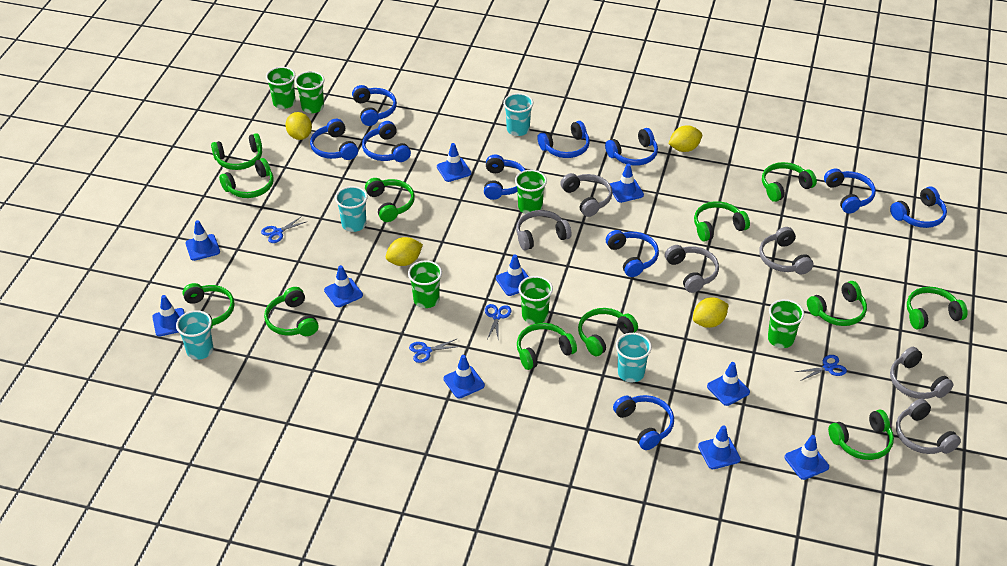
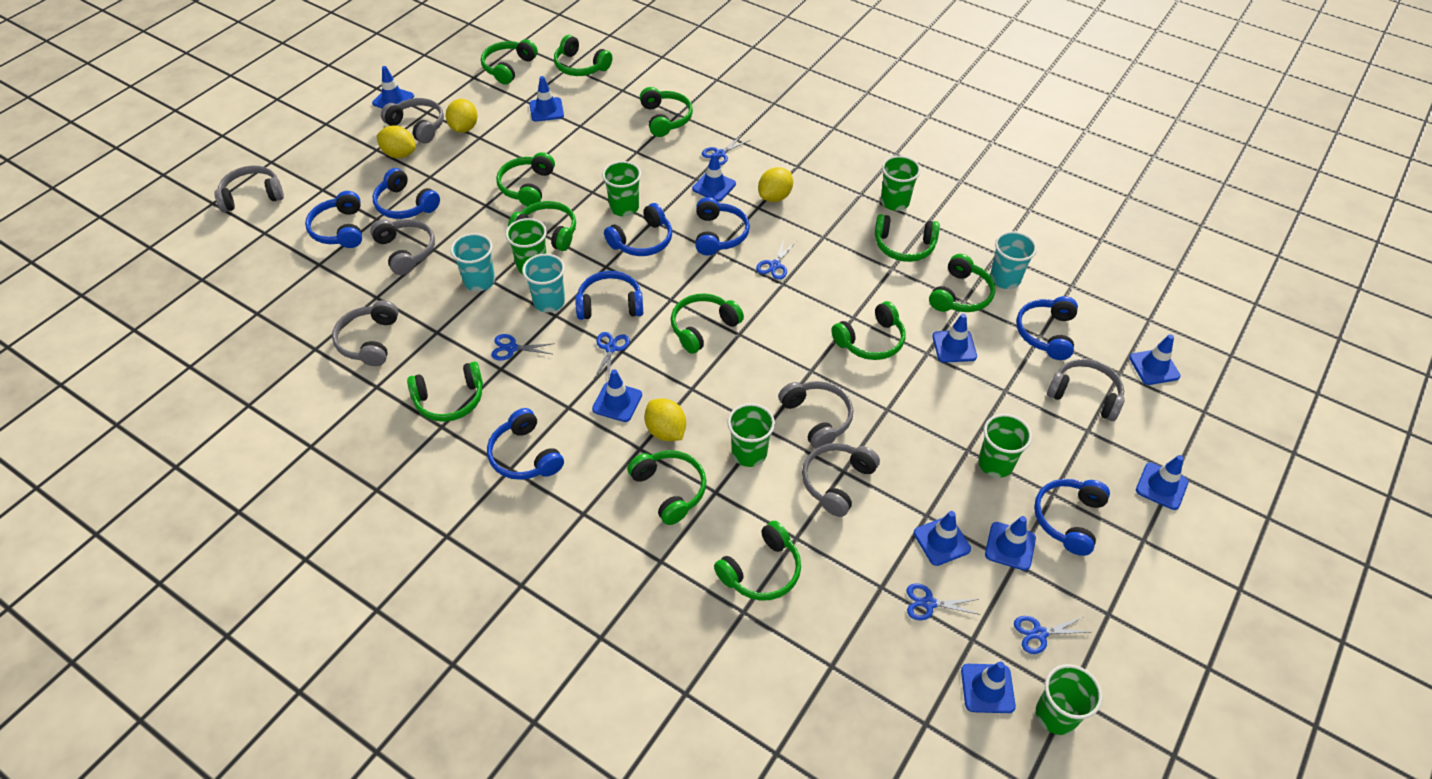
blue headphones: [310,119,358,160] [352,85,397,126] [362,121,411,162] [484,155,525,200] [537,121,590,158] [605,128,658,166] [606,230,659,277] [613,395,674,450] [824,168,876,214] [890,187,947,228] = 10 -> [305,191,362,248] [372,168,440,219] [487,408,564,480] [575,271,643,320] [604,203,672,256] [695,197,750,256] [1016,296,1078,360] [1034,479,1110,556] = 8
blue scissors: [261,216,308,243] [409,338,461,363] [485,304,512,341] [795,355,847,381] = 4 -> [491,334,555,361] [594,332,630,381] [702,135,750,165] [756,239,796,280] [907,583,981,620] [1014,616,1089,654] = 6
grey headphones: [516,210,572,251] [560,173,612,217] [665,245,719,293] [759,227,813,275] [890,347,953,399] [896,399,961,454] = 6 -> [214,166,284,212] [332,300,399,366] [370,219,435,275] [381,98,444,143] [778,381,853,449] [802,443,880,517] [1047,359,1125,421] = 7
turquoise cup: [176,310,213,360] [335,186,368,232] [503,93,534,136] [616,333,652,382] = 4 -> [450,233,495,291] [522,254,565,312] [990,231,1037,289] = 3

